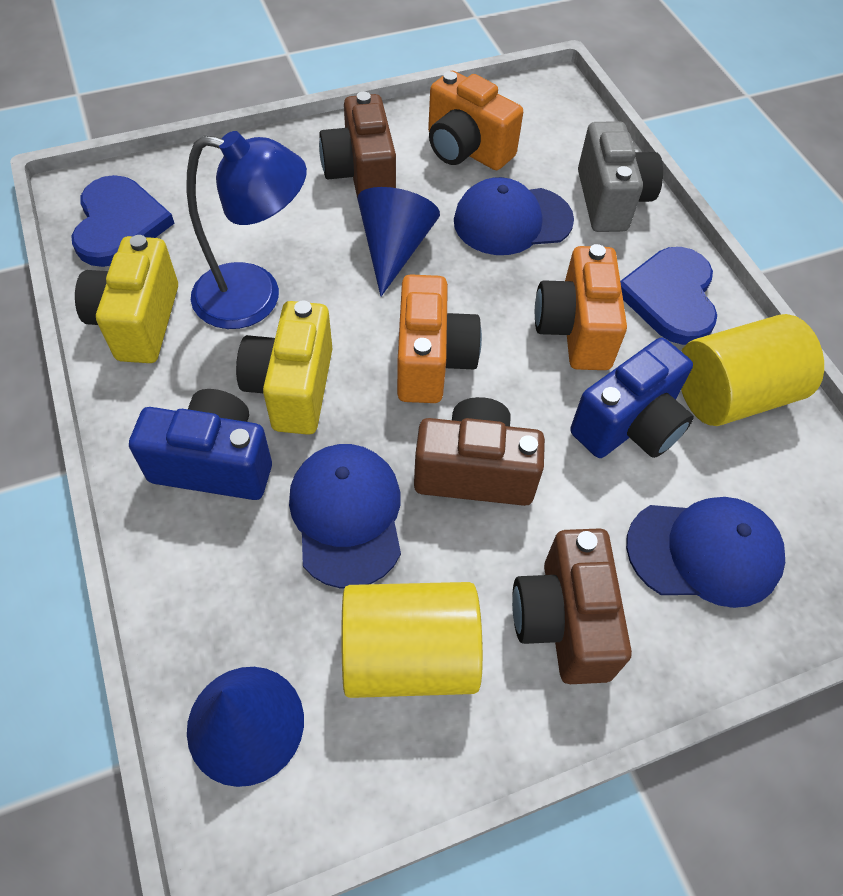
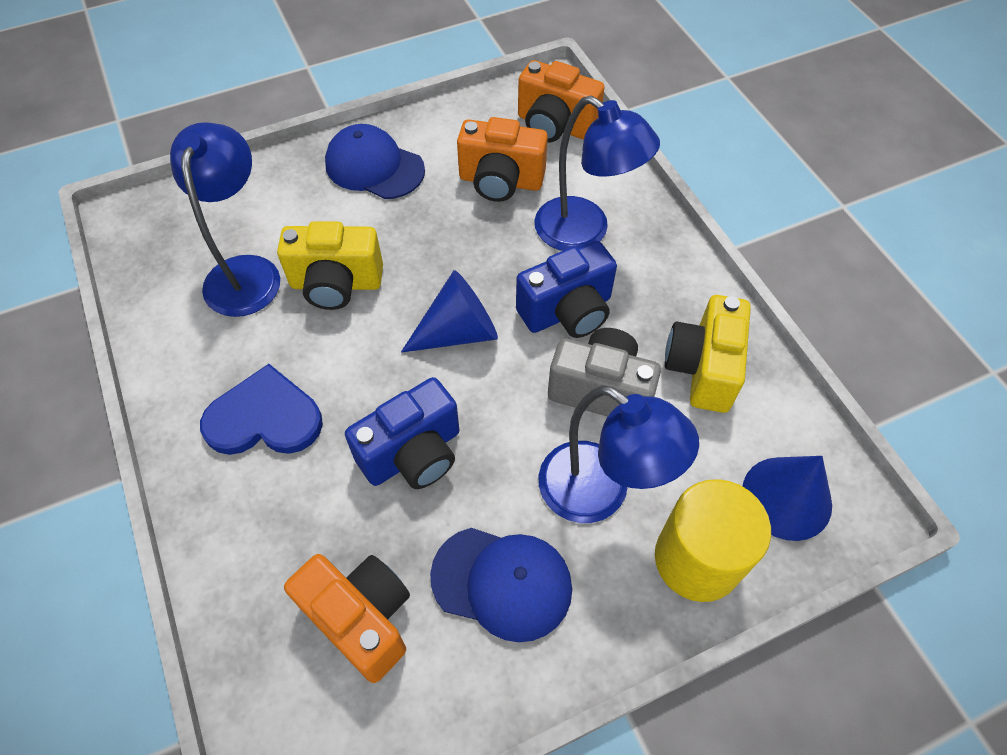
blue cap: [289,444,401,588] [454,177,574,255] [626,497,785,608] = 3 -> [325,124,425,199] [430,528,572,642] = 2
blue heart: [71,175,175,267] [620,247,717,345] = 2 -> [200,364,323,455] = 1
blue lamp: [186,131,307,329] = 1 -> [170,122,280,317] [535,96,660,251] [539,385,699,523] = 3
brown camera: [319,92,396,197] [414,397,545,506] [512,528,632,684] = 3 -> none = 0
yellow cylinder: [341,582,483,698] [681,314,824,426] = 2 -> [655,479,771,602] = 1

